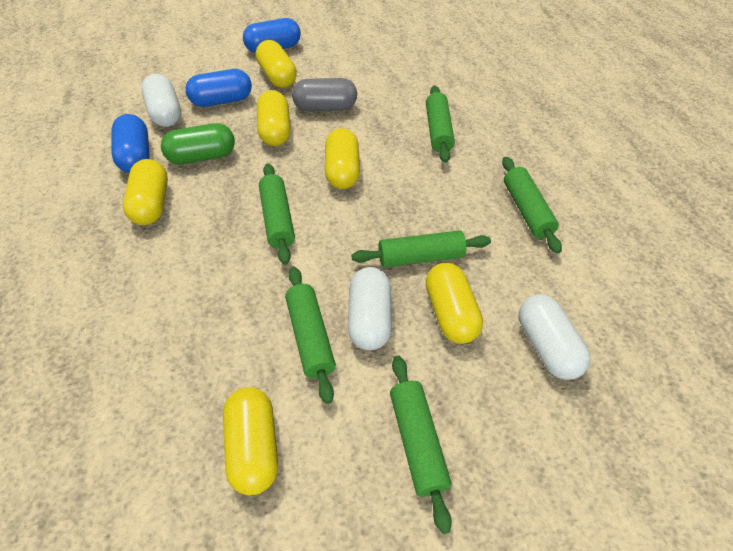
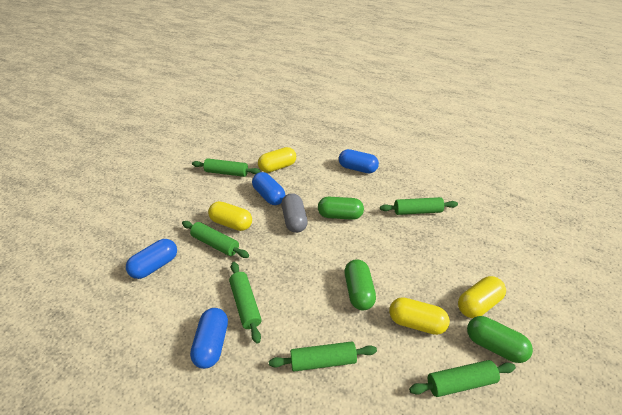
blue capsule: [112,114,149,173] [185,69,252,107] [243,18,301,53] = 3 -> [126,239,177,279] [190,308,228,369] [252,172,285,205] [339,149,379,173] = 4
green capsule: [161,123,235,165] = 1 -> [318,197,364,220] [344,259,376,310] [467,316,533,363] = 3
white capsule: [141,74,181,127] [348,267,392,350] [518,294,591,380] = 3 -> none = 0
yellow capsule: [123,159,168,225] [223,387,278,495] [256,40,297,88] [257,90,291,146] [325,128,360,189] [426,263,483,344] = 6 -> [208,201,252,231] [258,147,296,173] [389,297,450,335] [458,276,506,318] = 4

